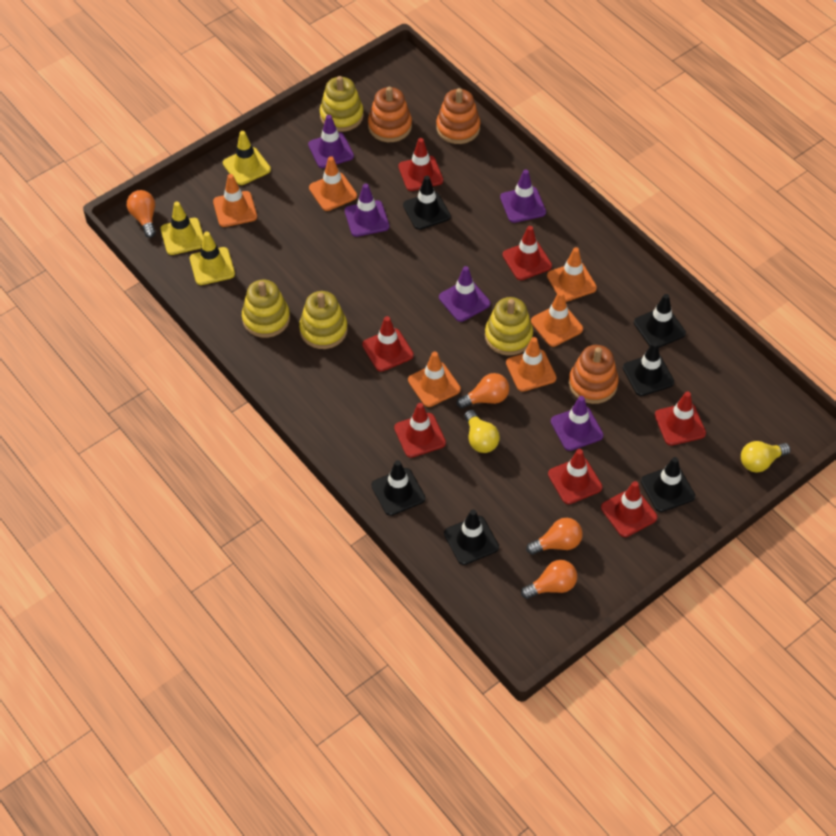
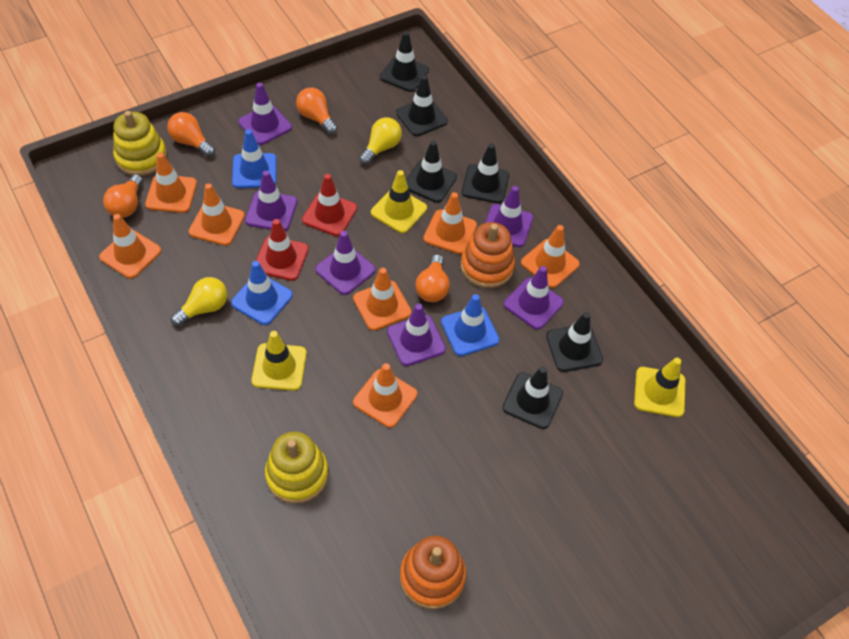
blue traffic cone: none = 0 -> [231,261,293,325] [232,129,277,188] [441,294,499,356] = 3
orange stacking toy: [368,87,412,142] [436,88,480,144] [569,345,619,404] = 3 -> [400,536,466,609] [461,222,515,288] = 2
orange traffic cone: [213,174,257,227] [309,156,357,211] [408,351,461,407] [506,337,557,392] [531,291,583,347] [547,247,597,302] = 6 -> [99,214,161,279] [145,153,197,213] [189,183,245,246] [353,268,412,331] [353,363,417,428] [423,192,477,254] [521,225,580,288] = 7
purple traffic cone: [308,115,354,168] [345,183,389,237] [439,266,490,322] [500,169,546,223] [551,396,604,451] = 5 -> [238,83,292,145] [245,171,297,231] [315,231,375,295] [387,304,446,366] [485,186,533,247] [504,266,564,330] = 6
red traffic cone: [362,316,414,372] [394,403,446,458] [398,138,443,191] [502,226,552,280] [548,449,602,504] [601,481,657,537] [655,392,706,446] = 7 -> [256,219,309,281] [302,174,357,236] = 2
yellow stacking toy: [242,280,290,338] [299,291,348,349] [320,76,364,132] [485,297,533,356] = 4 -> [113,111,167,176] [265,432,328,504] = 2

